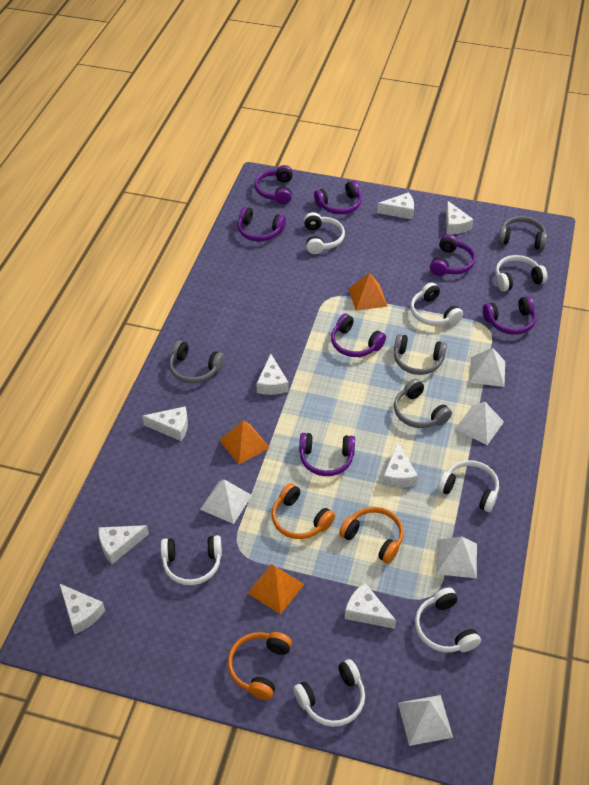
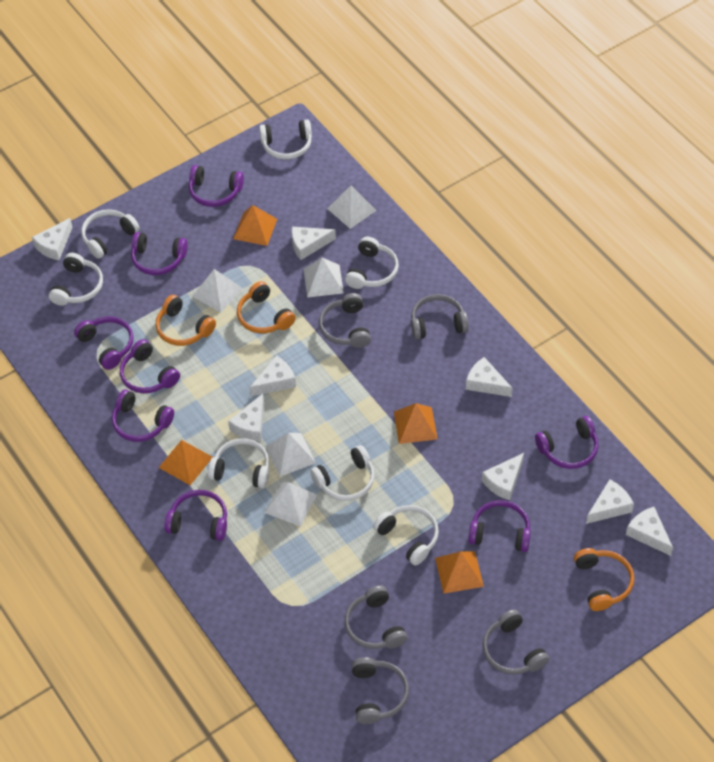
grey headphones: [169,340,225,383] [394,334,447,375] [394,379,452,428] [498,216,547,250] = 4 -> [319,293,371,348] [345,585,407,649] [351,657,409,724] [411,294,469,340] [482,609,549,675] = 5
orange pyramid: [219,420,270,464] [248,564,304,614] [348,273,388,311] = 3 -> [159,440,213,485] [233,205,277,246] [394,403,437,444] [435,551,484,594] = 4
purple headphones: [238,207,286,241] [254,165,293,204] [299,433,355,476] [314,181,362,214] [331,314,386,357] [430,234,476,276] [483,296,536,335] = 7 -> [74,316,133,370] [112,389,174,442] [120,339,180,393] [131,232,188,275] [164,490,227,541] [189,165,244,207] [468,500,531,552] [535,416,598,469] = 8

